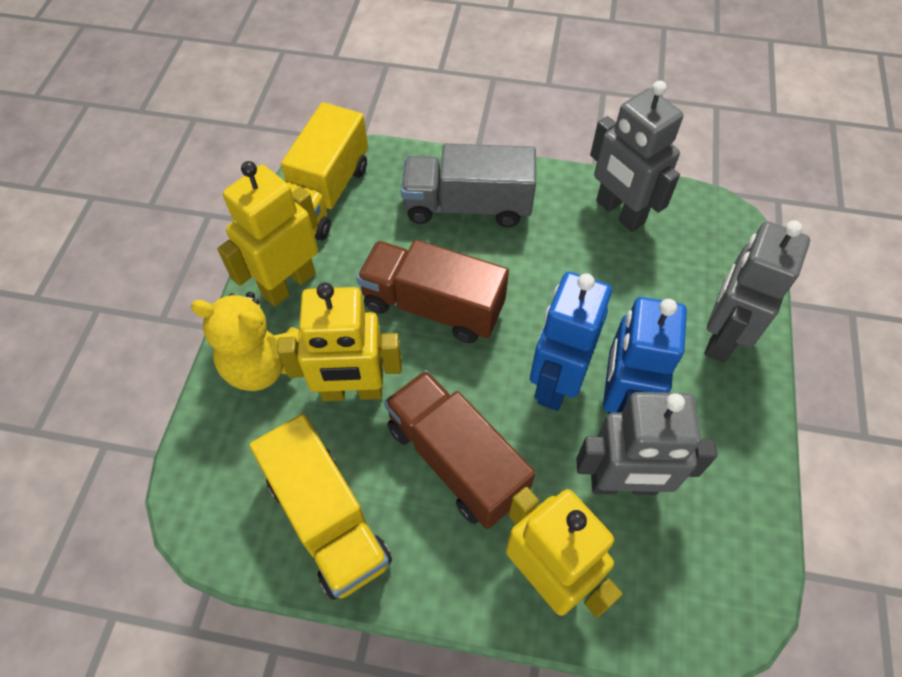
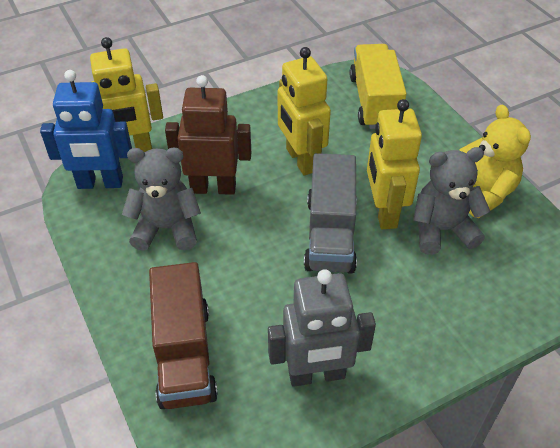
blue robot: [530,272,612,411] [603,297,687,414] = 2 -> [40,70,132,189] = 1
brown robot: none = 0 -> [165,75,251,195] = 1
brown truck: [357,239,509,343] [384,370,535,529] = 2 -> [149,262,218,409] = 1
grey robot: [576,392,717,495] [590,81,683,232] [704,220,810,363] = 3 -> [268,269,376,387] = 1
grey teddy bear: none = 0 -> [122,148,201,251] [413,147,490,255] = 2
yellow truck: [249,414,392,600] [281,102,368,241] = 2 -> [350,44,407,129] = 1

